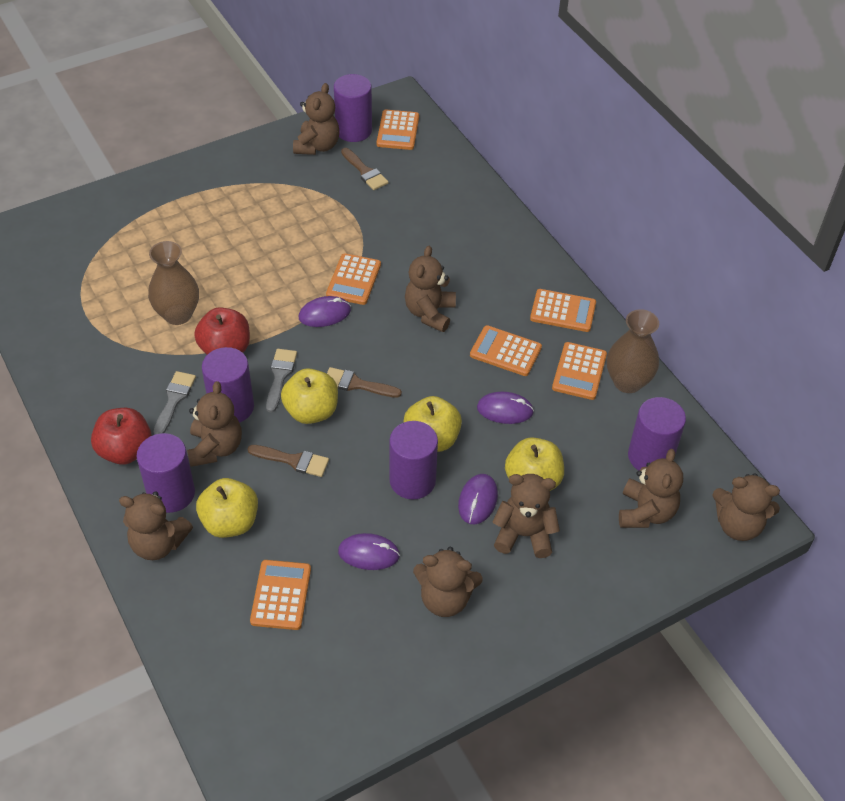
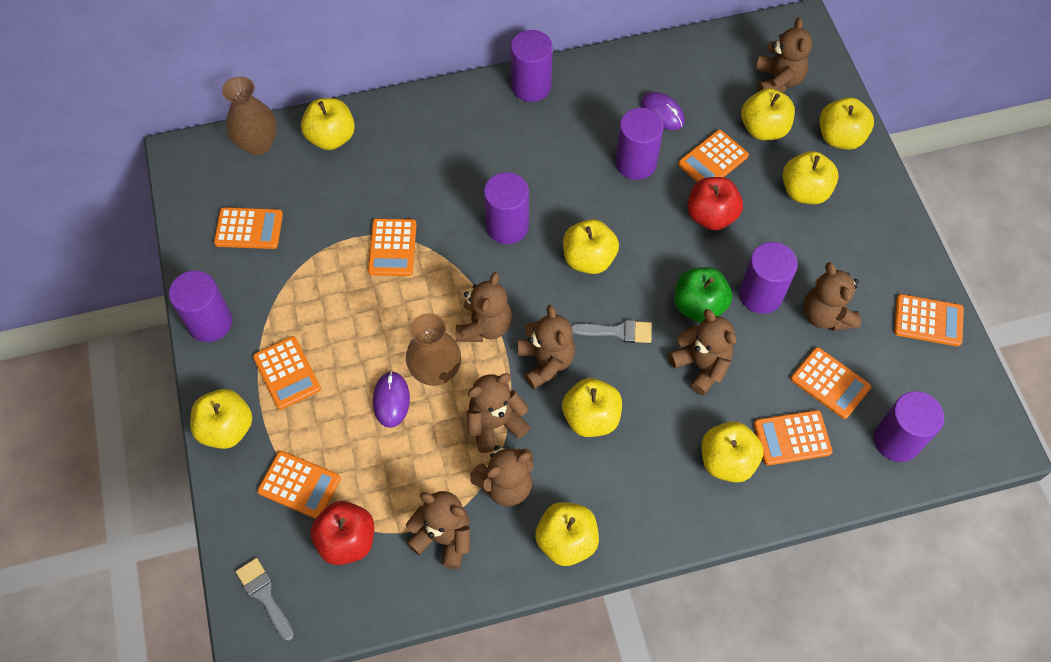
brown brush: [248,445,329,477] [327,367,402,398] [341,148,389,190] = 3 -> none = 0
green apple: none = 0 -> [674,267,732,323] = 1
orange calculator: [250,560,311,630] [326,253,381,305] [377,110,419,150] [470,325,542,376] [530,289,596,332] [552,342,607,400] = 6 -> [214,207,283,249] [253,336,321,410] [257,451,341,519] [368,218,417,276] [678,130,749,181] [754,410,833,465] [791,347,871,419] [894,294,964,346] = 8
purple cylinder: [136,433,195,513] [202,347,254,423] [334,74,372,142] [389,421,438,499] [628,397,686,471] = 5 -> [169,271,232,342] [484,172,529,244] [511,30,553,102] [615,108,664,180] [739,242,798,314] [874,391,944,462] = 6
purple mouse: [299,296,351,327] [338,533,400,570] [458,474,498,525] [477,392,534,424] = 4 -> [373,371,410,428] [641,92,685,130] = 2
yellow apple: [196,478,258,538] [281,368,338,424] [404,396,462,452] [505,437,564,491] = 4 -> [190,389,252,449] [301,98,355,150] [535,502,599,566] [562,378,622,437] [563,219,619,274] [701,421,764,483] [741,88,795,140] [783,151,839,204] [820,97,874,150] = 9

